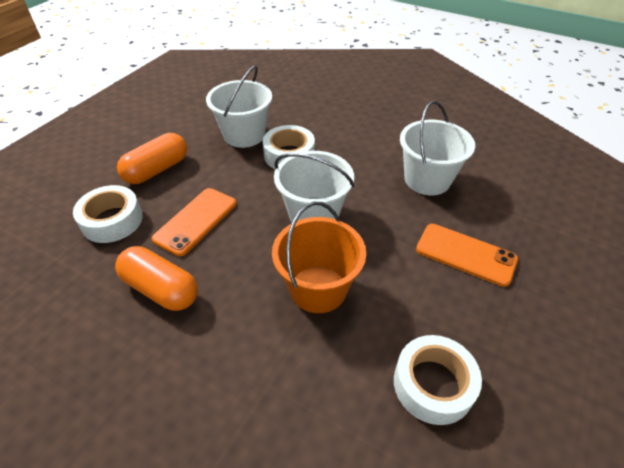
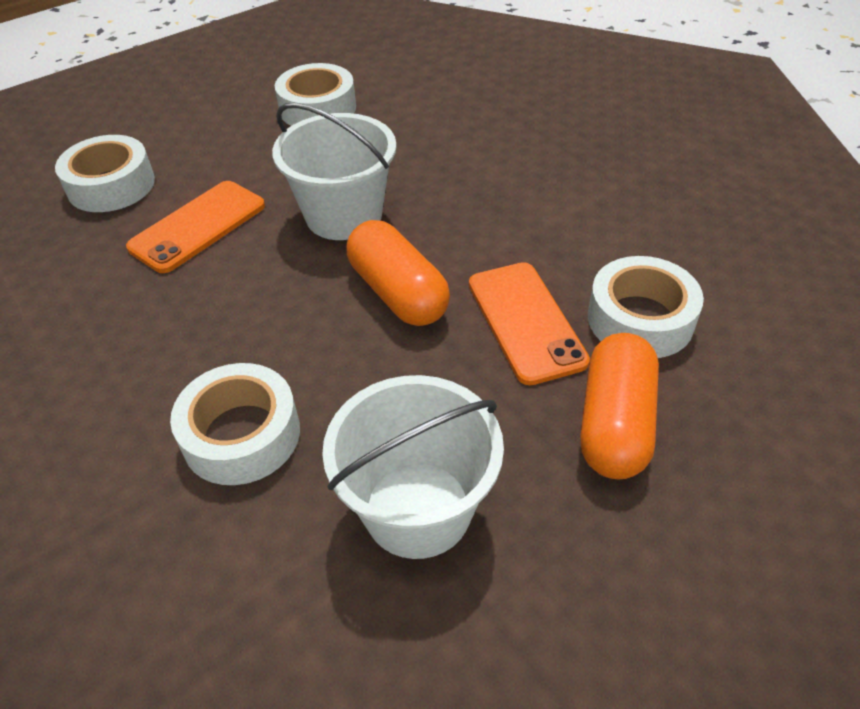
orange bucket: [272,201,366,313] = 1 -> none = 0
white bucket: [206,65,272,148] [274,151,354,223] [400,101,475,195] = 3 -> [272,103,397,240] [322,375,504,559] = 2
white tape: [73,185,143,243] [263,125,315,169] [394,335,482,425] = 3 -> [55,135,155,212] [170,363,300,485] [275,63,356,126] [588,256,704,358] = 4

